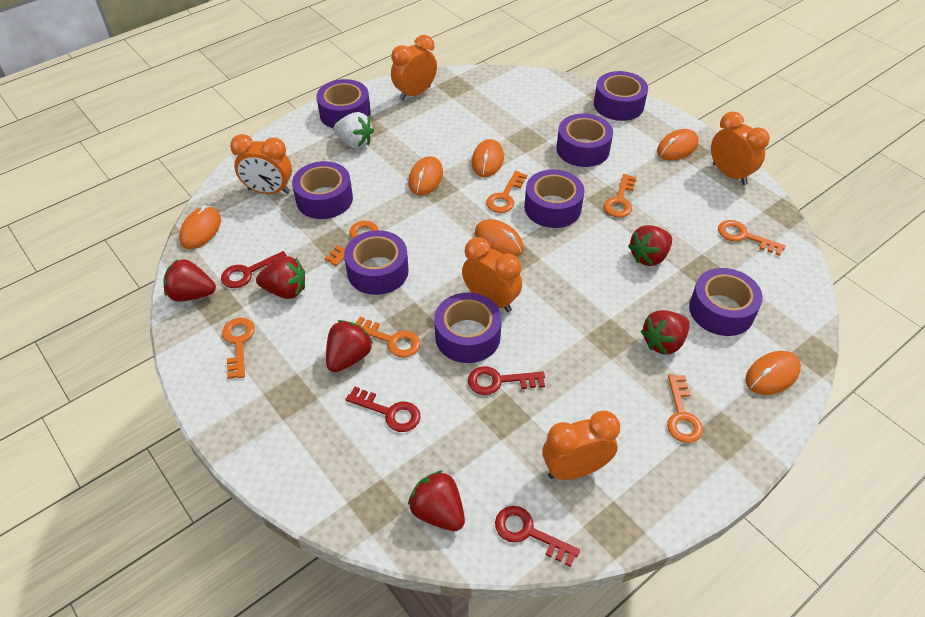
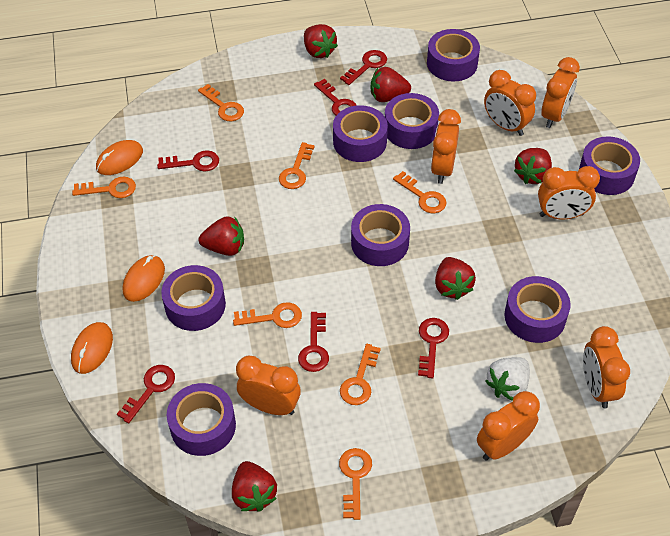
orange clock: [230,134,292,194] [391,35,437,101] [462,237,522,312] [542,411,620,480] [711,111,770,185] = 5 -> [236,356,301,415] [431,109,461,184] [477,391,540,461] [484,70,536,136] [538,166,600,219] [541,57,580,128] [583,326,630,408] = 7
orange mouse: [179,205,221,249] [408,156,443,195] [471,139,504,177] [475,219,524,256] [657,129,699,160] [745,351,801,395] = 6 -> [71,322,113,374] [96,140,143,175] [122,255,165,302] = 3
red key: [221,251,286,288] [345,387,421,432] [468,366,545,395] [495,506,580,567] = 4 -> [117,365,175,424] [157,150,219,172] [298,312,329,372] [314,79,357,115] [340,50,387,85] [418,318,449,378] = 6

